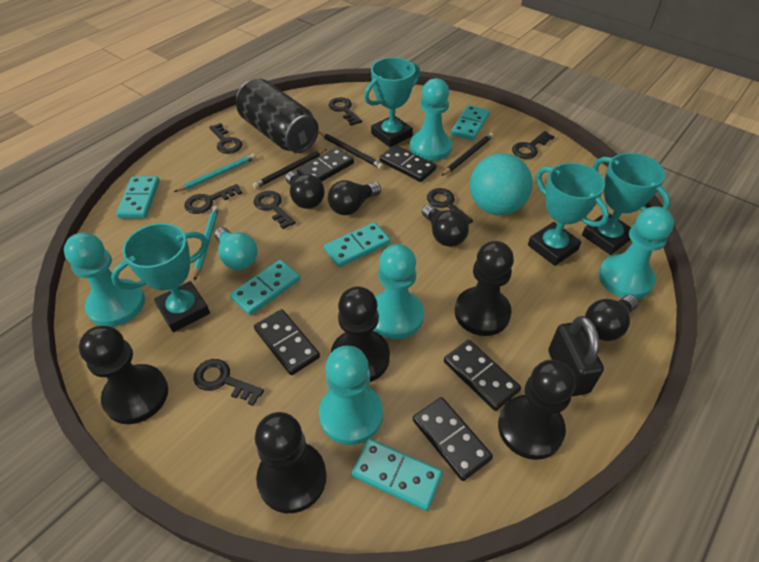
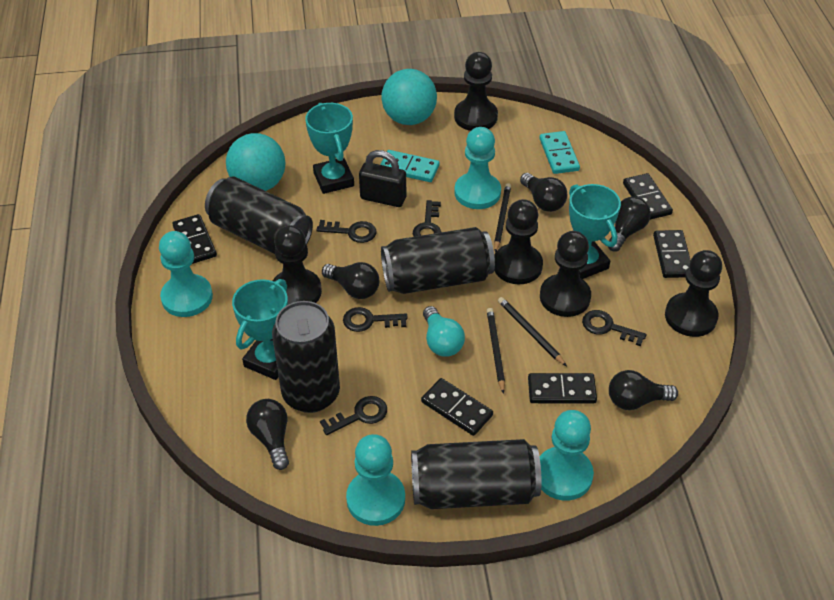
black can: [236,78,319,153] = 1 -> [205,177,313,254] [272,301,340,413] [381,227,495,294] [411,439,542,509] = 4
black key: [184,184,242,214] [193,359,264,406] [209,123,242,154] [254,191,296,229] [329,97,362,126] [427,188,473,224] [512,131,555,159] = 7 -> [316,220,376,243] [320,396,387,435] [343,307,408,332] [413,200,441,237] [582,310,647,346] = 5
black light bulb: [285,171,325,209] [328,180,381,215] [422,204,469,247] [585,295,638,341] = 4 -> [246,399,289,470] [322,262,379,299] [520,173,567,212] [608,197,651,251] [609,370,678,410] = 5
turquoise ball: [470,153,532,215] = 1 -> [226,133,285,191] [381,69,437,125] = 2
turquoise domino: [116,176,160,218] [230,260,300,315] [324,222,390,267] [351,439,443,511] [451,105,490,141] = 5 -> [380,150,440,182] [539,131,580,174] = 2
turquoise pawn: [64,232,145,327] [319,346,383,445] [374,244,424,339] [410,78,452,161] [598,206,674,299] = 5 -> [159,231,213,317] [346,434,405,526] [454,127,501,209] [539,410,594,501] = 4
turquoise pencil: [174,154,256,192] [194,205,219,281] = 2 -> none = 0
turquoise trophy: [111,223,210,332] [364,57,420,147] [528,163,609,266] [582,153,671,255] = 4 -> [232,279,288,380] [305,103,354,194] [569,184,621,279] = 3

